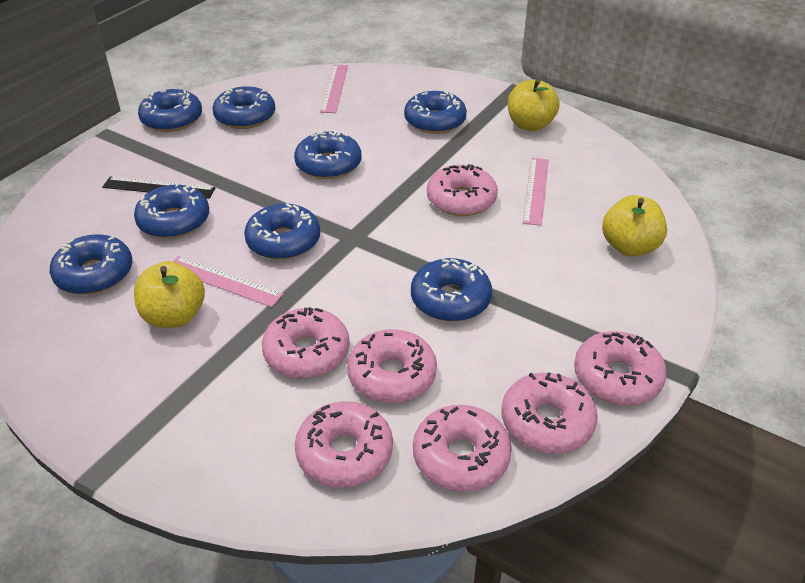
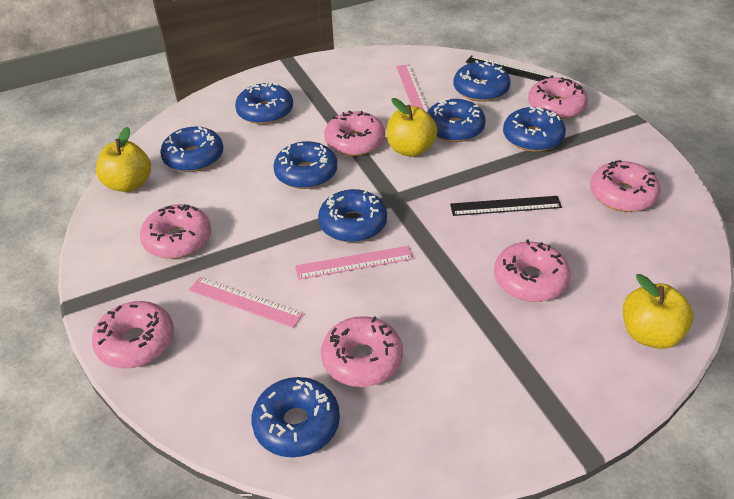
black ruler: [102,177,215,199] = 1 -> [450,196,562,216] [466,55,554,81] = 2

